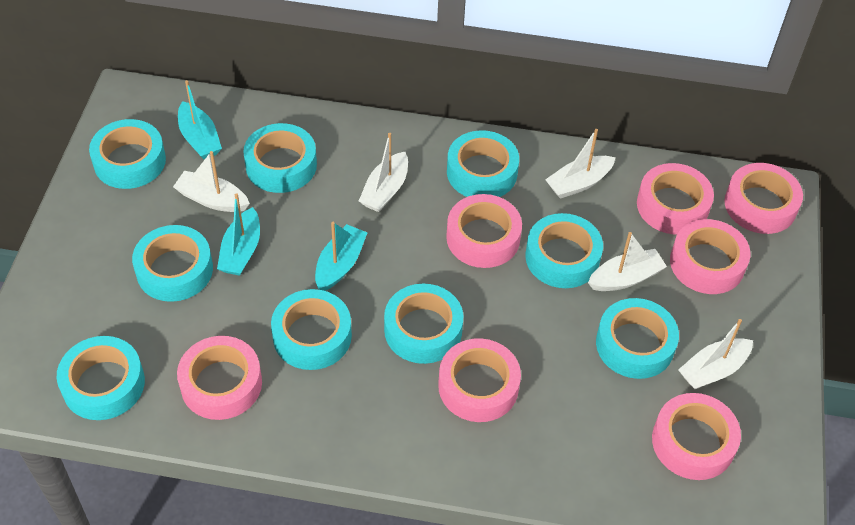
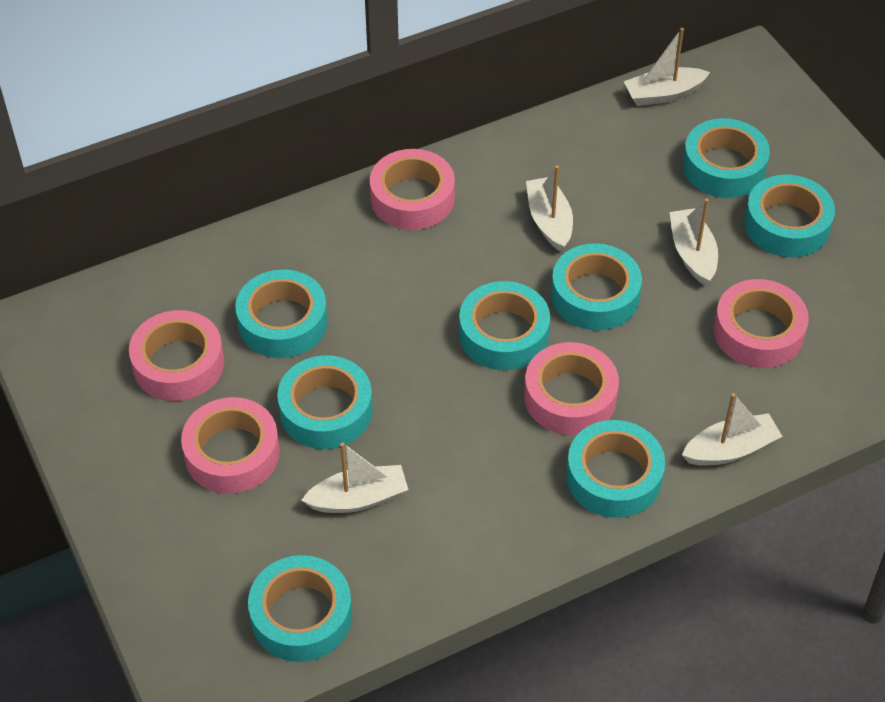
pink tape: [177,336,262,420] [438,338,521,422] [446,194,522,268] [637,163,714,234] [652,393,741,480] [670,219,750,294] [724,163,803,234] = 7 -> [129,310,224,401] [181,397,280,494] [370,149,455,230] [524,342,619,435] [714,279,809,368] = 5
turquoise boat: [178,80,222,159] [217,193,260,276] [315,222,367,291] = 3 -> none = 0
turquoise tape: [57,336,145,420] [89,119,166,189] [132,225,213,302] [243,123,317,193] [271,289,352,370] [384,284,463,364] [447,130,519,197] [525,213,603,288] [596,298,679,379] = 9 -> [235,269,328,358] [248,555,352,662] [277,355,373,449] [459,281,550,370] [551,243,642,330] [566,420,665,518] [683,118,770,198] [744,175,835,257] = 8

